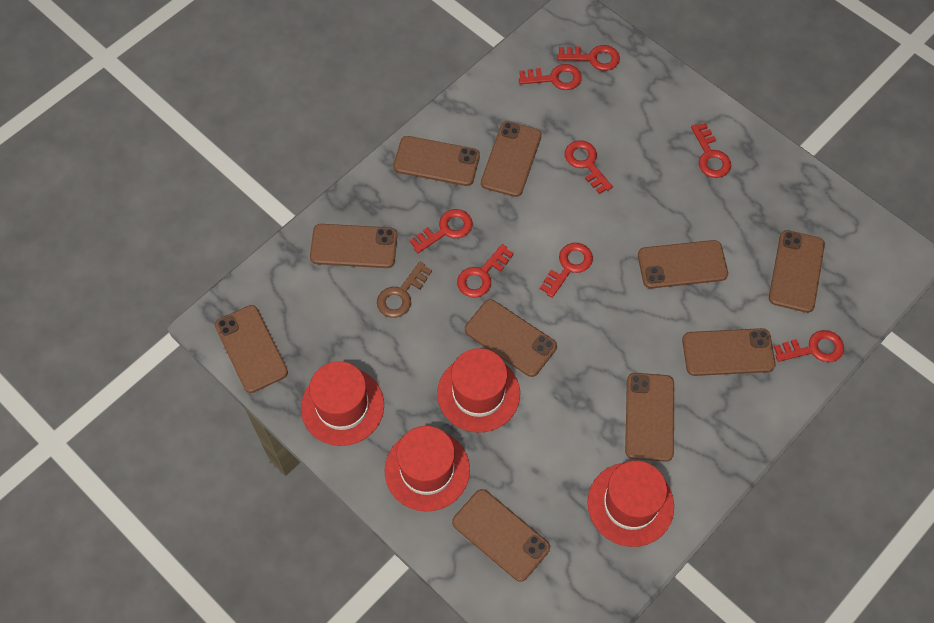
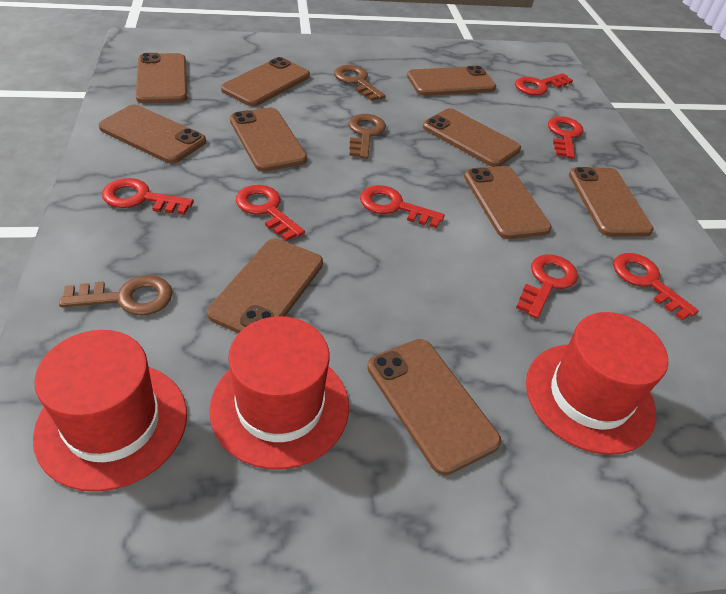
brown key: [377,262,432,318] = 1 -> [59,275,173,315] [334,65,385,101] [348,114,386,159] = 3
red hat: [301,361,384,446] [385,426,470,512] [437,348,520,433] [587,461,674,547] = 4 -> [33,330,187,492] [209,316,349,469] [526,312,668,455] = 3
red key: [410,209,473,253] [457,244,514,298] [519,64,582,90] [540,243,593,298] [557,45,620,71] [565,140,613,194] [691,123,731,178] [774,330,844,362] = 8 -> [102,178,194,215] [236,185,305,241] [360,185,445,228] [515,73,573,95] [516,254,578,319] [548,116,584,159] [613,253,699,320] = 7

